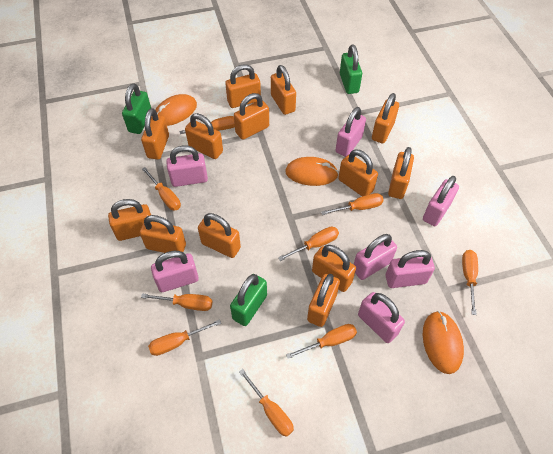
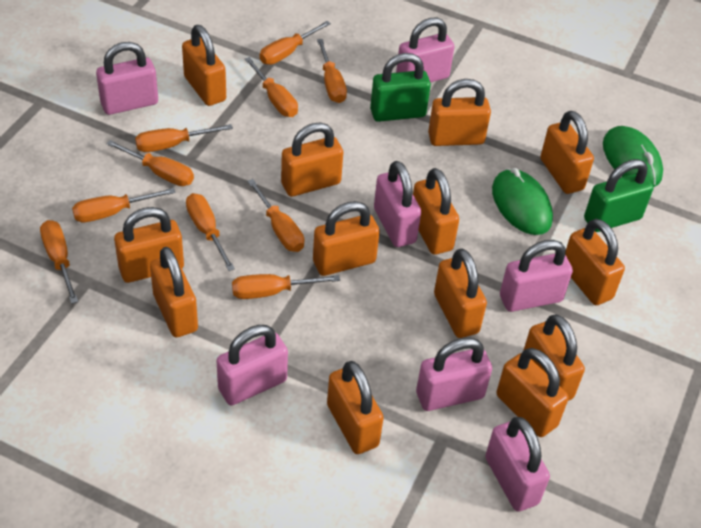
green mouse: none = 0 -> [492,168,553,235] [603,126,663,187] = 2
green padlock: [122,83,151,134] [230,274,267,326] [340,45,362,94] = 3 -> [370,53,431,122] [584,159,653,232] = 2
orange mouse: [155,94,197,126] [285,157,339,186] [423,311,464,374] = 3 -> none = 0
orange screwdriver: [141,293,212,311] [142,167,181,210] [148,319,221,356] [179,116,235,134] [239,369,294,437] [278,227,339,261] [286,324,357,359] [321,193,384,215] [462,250,478,315] = 9 -> [40,220,78,304] [72,188,176,222] [106,140,194,186] [135,124,233,152] [186,193,235,271] [232,274,340,299] [245,57,298,117] [247,179,304,252] [260,21,331,65] [317,39,347,103] = 10

